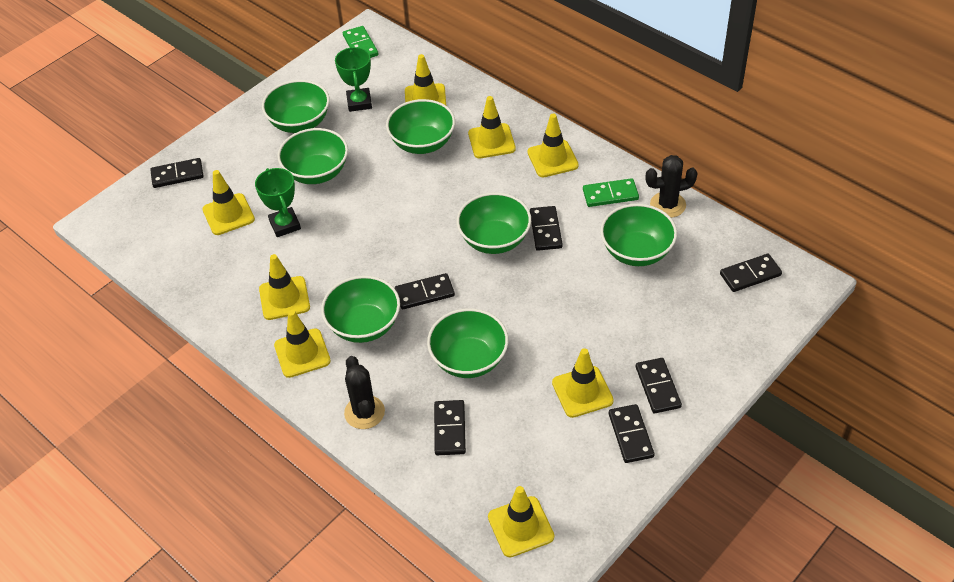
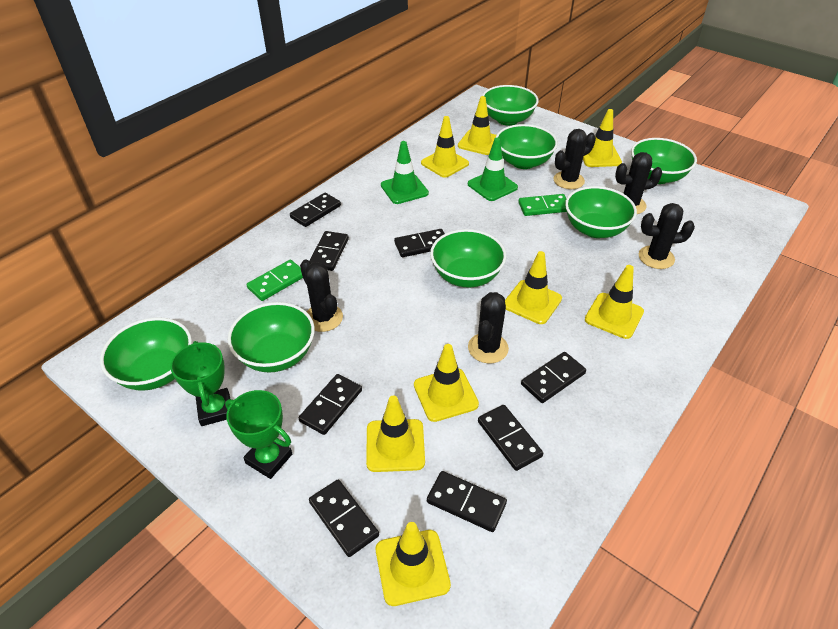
black cactus: [344,356,385,429] [646,155,698,218] = 2 -> [300,259,343,332] [468,292,509,363] [554,129,596,189] [615,152,662,214] [639,203,695,269] = 5
black domino: [150,158,204,188] [395,273,455,310] [434,400,466,455] [530,206,563,251] [609,404,654,463] [636,358,682,413] [720,254,782,292] = 7 -> [290,193,341,227] [299,374,362,435] [309,231,349,271] [309,480,379,557] [394,229,445,257] [427,471,507,532] [478,405,543,471] [521,352,586,403] = 8
green traffic cone: none = 0 -> [381,141,429,204] [468,138,518,201] = 2

